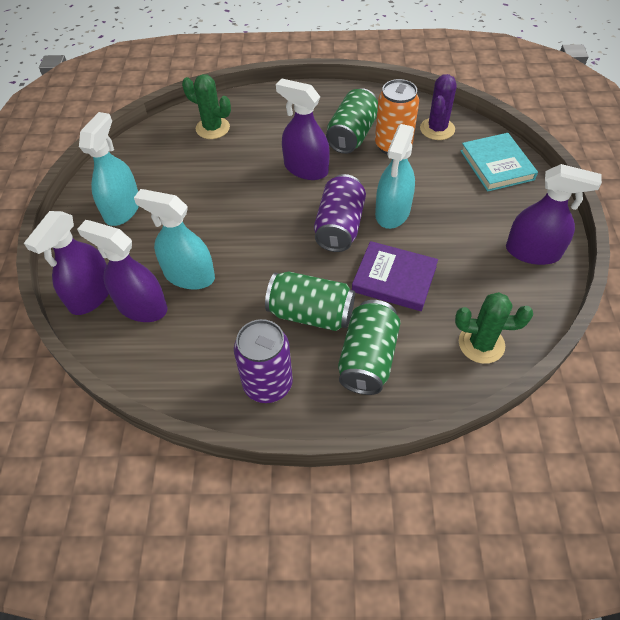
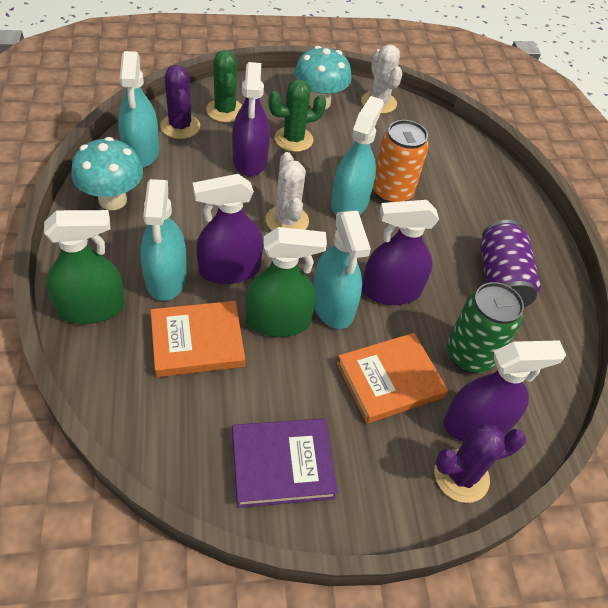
green can: [265,272,355,331] [326,88,378,154] [338,300,401,395] = 3 -> [447,282,524,373] = 1
green spray bottle: none = 0 -> [44,210,125,324] [245,227,327,337] = 2
orange book: none = 0 -> [151,301,245,377] [337,333,448,424] = 2
purple cactus: [420,74,457,140] = 1 -> [160,65,200,139] [435,423,526,503] = 2
purple can: [234,319,293,403] [314,174,366,252] = 2 -> [480,220,541,307] = 1
turquoise book: [461,133,538,192] = 1 -> none = 0
turquoise mushroom: none = 0 -> [71,137,143,210] [294,46,352,109] = 2
turquoise spray bottle: [79,112,139,226] [134,189,215,289] [375,124,415,229] = 3 -> [118,51,159,168] [140,179,187,301] [313,211,371,329] [331,96,384,215] = 4
white cactus: none = 0 -> [266,152,309,231] [361,44,402,114] = 2

